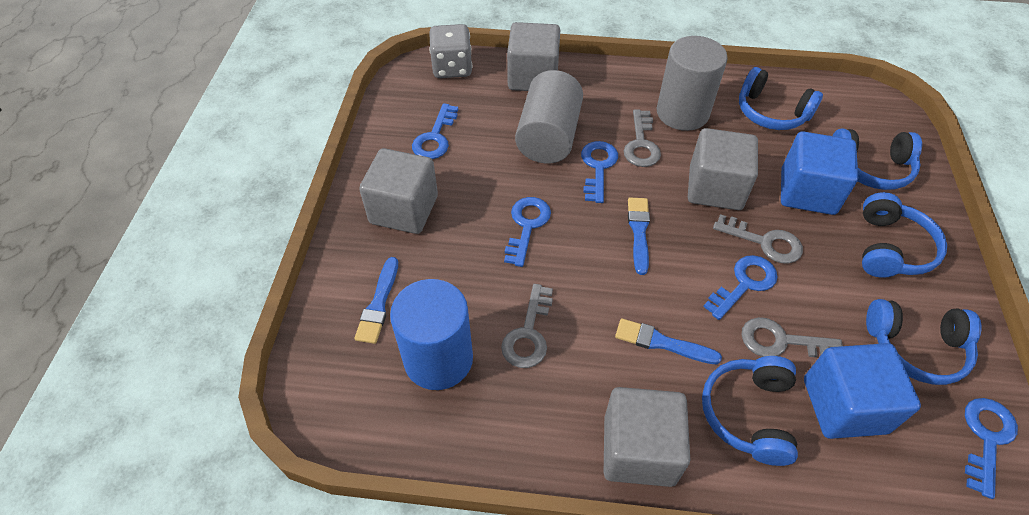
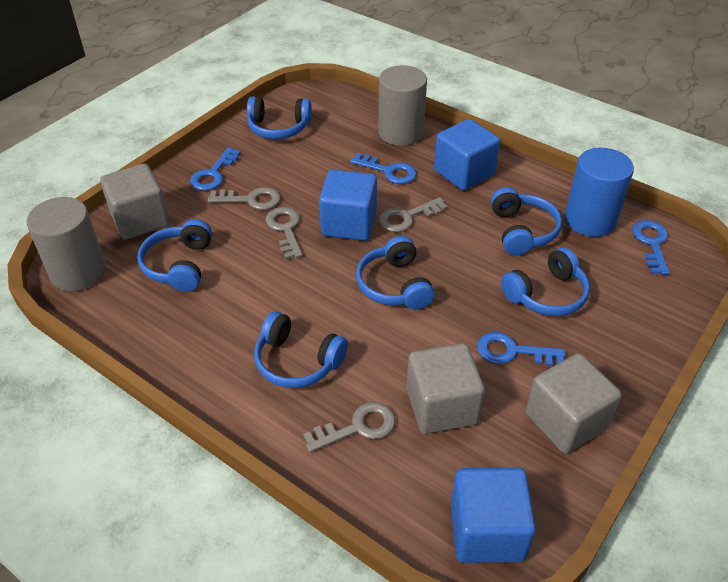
blue brush: [354,257,398,344] [615,318,722,364] [628,198,650,275] = 3 -> none = 0
blue cube: [781,131,858,215] [804,343,921,439] = 2 -> [319,170,377,241] [434,119,500,191] [451,468,536,563] = 3
blue headphones: [702,356,798,466] [739,67,823,130] [833,128,922,190] [862,192,947,278] [866,299,981,385] = 5 -> [137,219,212,292] [247,96,312,139] [254,311,348,388] [356,236,435,310] [490,187,562,255] [501,247,590,316] = 6
blue key: [412,103,458,159] [504,197,551,267] [581,141,618,203] [703,255,778,320] [965,398,1018,499] = 5 -> [190,147,240,191] [350,153,417,184] [477,332,565,366] [632,220,670,275] = 4
grey cube: [359,148,438,234] [507,22,560,91] [604,387,690,487] [688,128,758,210] = 4 -> [100,164,169,239] [407,343,485,434] [526,353,622,454] = 3
grey dice: [429,24,472,78] = 1 -> none = 0

